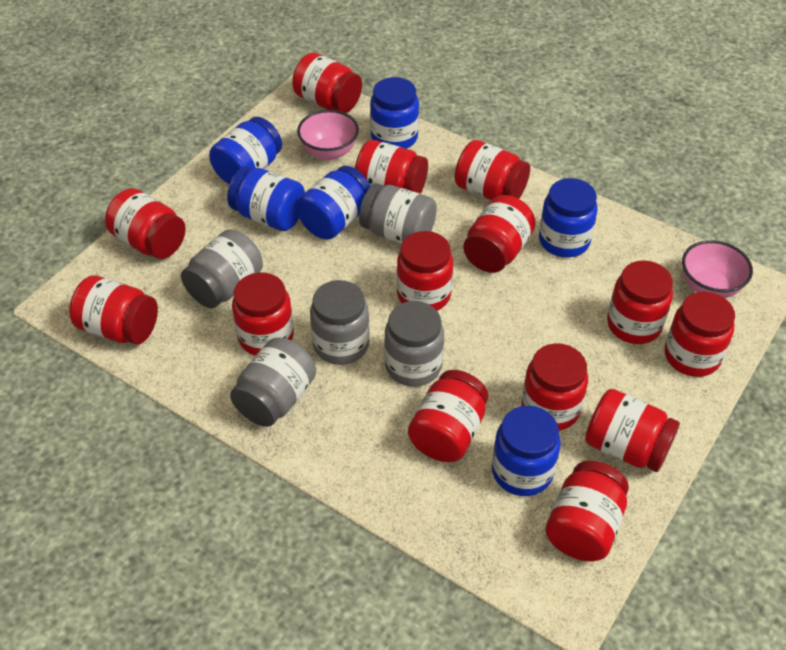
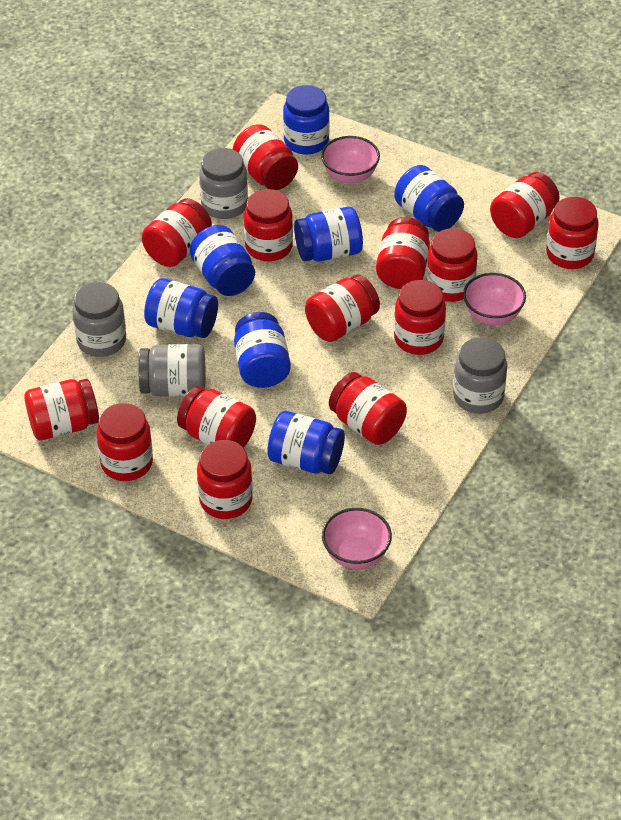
blue jar: [209,117,282,185] [227,166,305,231] [297,166,370,240] [370,77,419,149] [492,406,561,496] [539,178,598,258] = 6 -> [144,278,218,338] [190,225,255,296] [234,312,291,388] [267,411,345,474] [283,85,330,155] [294,207,363,262] [394,165,464,232] = 7
grey jar: [181,229,263,308] [230,337,316,427] [310,280,370,365] [359,183,437,244] [384,301,444,386] = 5 -> [72,282,126,357] [138,344,205,397] [199,148,248,219] [453,337,507,414] = 4
pink bowl: [297,110,359,160] [682,240,753,298] = 2 -> [321,136,380,184] [322,508,392,569] [463,273,526,325] = 3

